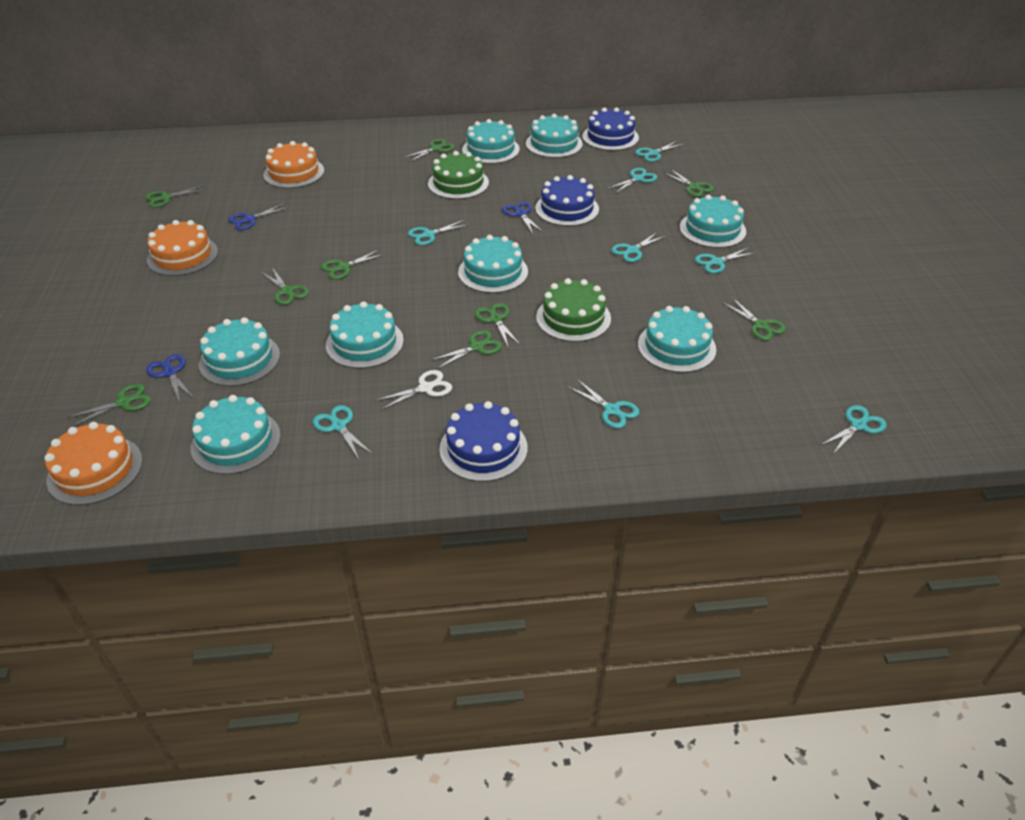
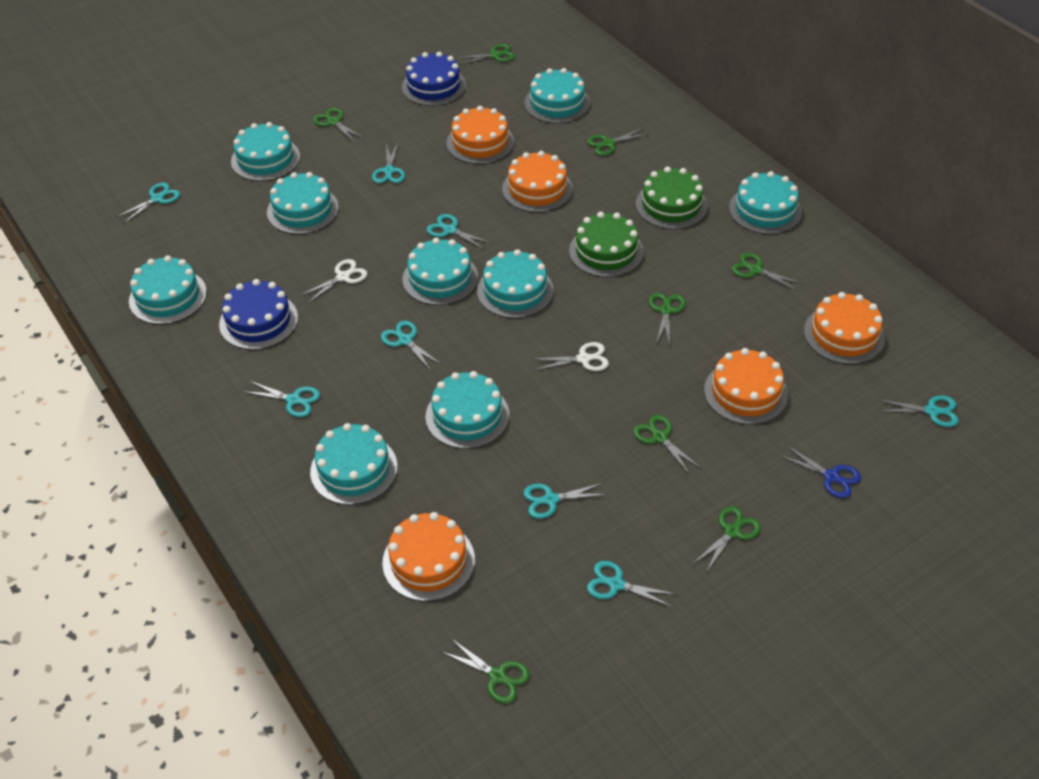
blue cake: [439,401,528,482] [535,175,599,226] [583,107,639,151] = 3 -> [219,279,298,350] [402,52,466,106] = 2
blue scissors: [146,354,194,403] [228,204,289,230] [502,202,543,234] = 3 -> [778,445,861,498] = 1
green scissors: [66,384,151,427] [145,185,207,208] [261,267,309,305] [321,249,385,279] [403,139,454,162] [432,330,502,368] [475,303,520,347] [664,169,714,197] [723,298,786,341] = 9 -> [313,108,363,142] [442,639,530,704] [456,44,515,65] [587,128,650,156] [633,415,701,475] [649,293,686,345] [694,506,761,572] [732,253,803,291] = 8
orange cake: [44,422,143,505] [147,220,218,276] [263,141,324,188] = 3 -> [382,512,475,601] [446,106,514,164] [502,151,573,212] [704,348,788,425] [804,292,885,364] = 5
turquoise cake: [191,395,281,475] [199,317,280,386] [326,301,404,368] [458,235,528,293] [462,119,520,164] [526,114,583,158] [638,306,716,373] [680,195,746,248] = 8 -> [129,255,207,325] [231,122,300,181] [267,172,339,234] [310,423,398,505] [402,238,478,305] [425,371,509,449] [477,249,554,318] [524,68,590,124] [729,171,802,234] = 9
white scissors: [375,370,452,410] = 1 -> [300,259,368,303] [533,342,609,371] = 2

